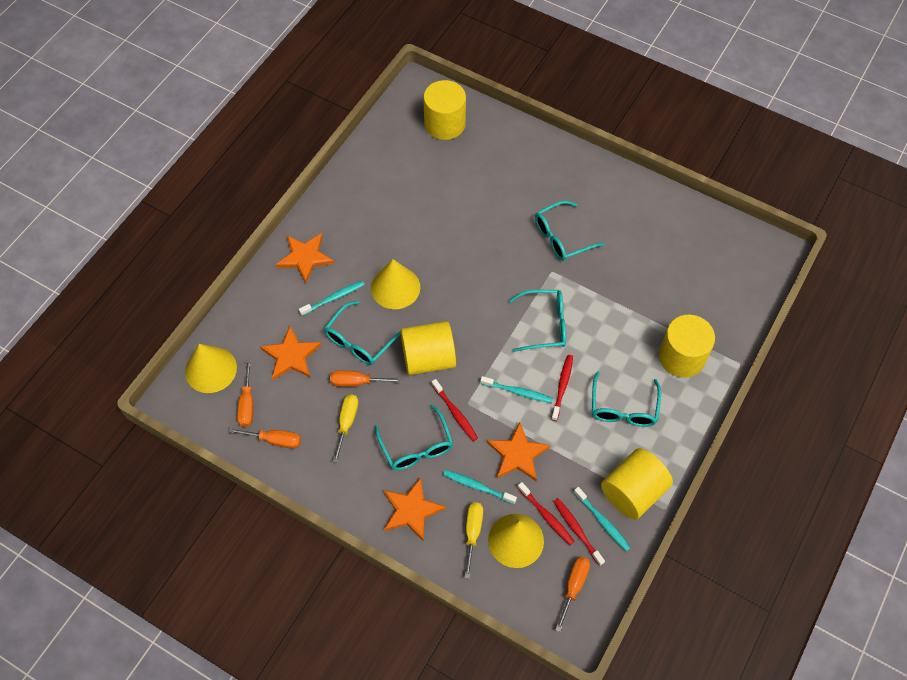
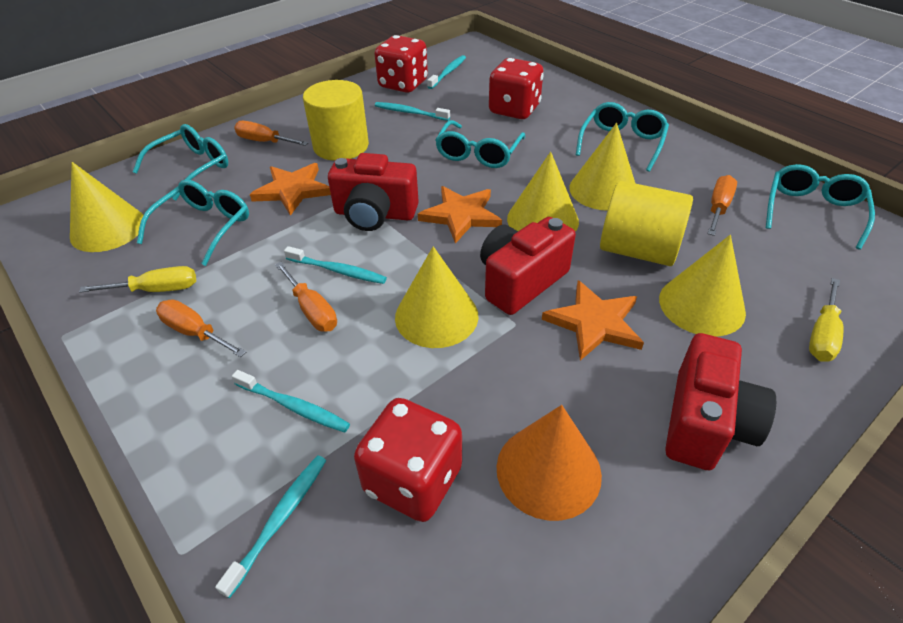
orange cone: none = 0 -> [497,405,602,521] = 1
orange star: [260,326,321,380] [276,233,334,283] [383,477,446,541] [487,422,550,481] = 4 -> [250,163,331,216] [418,186,502,244] [542,280,644,361] = 3
red camera: none = 0 -> [328,153,419,231] [480,217,576,315] [665,333,776,470] = 3
red dice: none = 0 -> [354,398,462,522] [375,35,428,93] [489,58,544,119] = 3
red toothbrush: [432,379,478,441] [518,482,575,545] [551,355,573,421] [553,498,605,566] = 4 -> none = 0
turquoise toothbrush: [299,281,364,316] [443,470,517,504] [480,376,553,403] [574,487,631,552] = 4 -> [215,455,326,598] [232,370,350,433] [284,246,387,284] [375,102,450,121] [427,55,466,89] = 5
yellow cone: [185,344,237,393] [371,259,420,309] [488,514,544,568] = 3 -> [70,162,143,252] [395,246,478,348] [507,152,579,232] [569,123,635,211] [659,235,746,336] = 5
yellow cylinder: [401,321,456,375] [423,80,466,140] [601,448,673,520] [659,315,715,378] = 4 -> [303,80,369,161] [600,181,693,266] = 2

